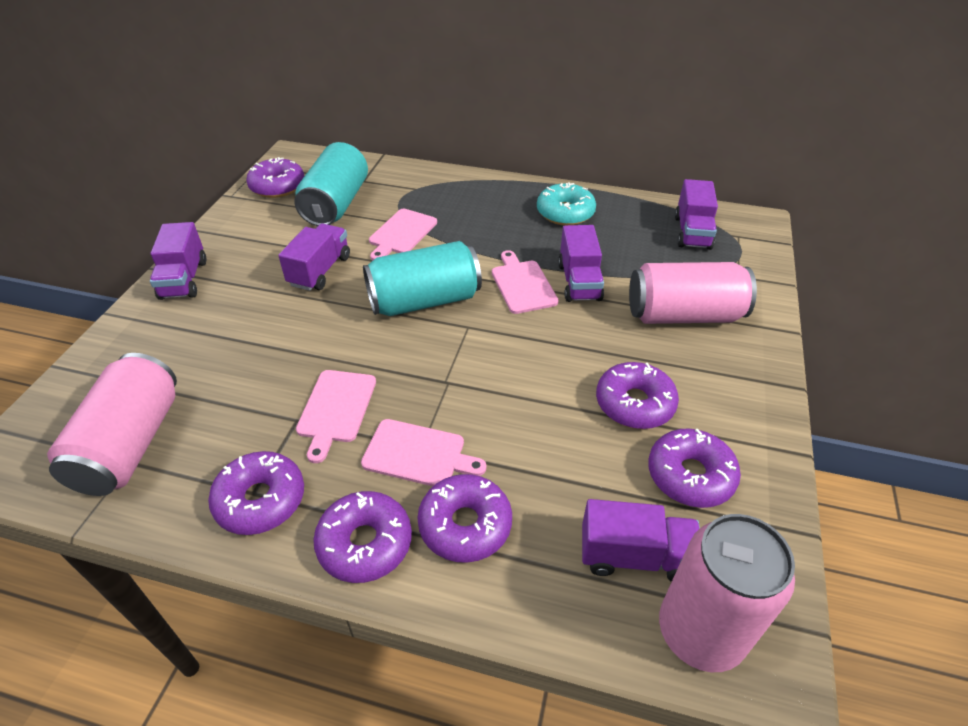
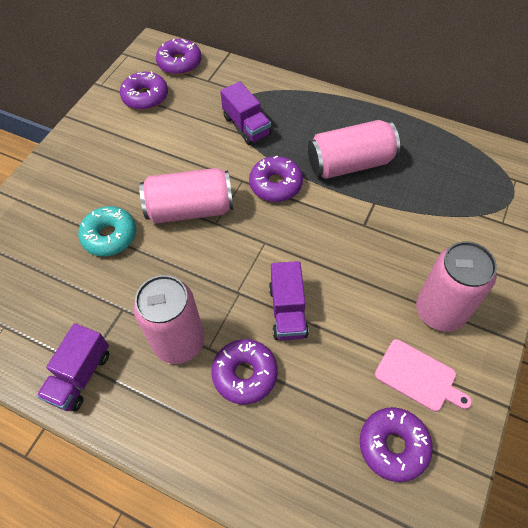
pink can: [47,353,177,496] [629,262,757,324] [659,514,795,672] = 3 -> [133,275,204,364] [139,168,233,224] [308,120,400,179] [416,241,497,332] = 4
pink cutting board: [296,370,376,463] [361,419,486,486] [369,209,437,260] [492,250,559,314] = 4 -> [375,339,472,412] = 1
purple donut: [208,451,304,535] [246,157,304,198] [313,491,412,583] [417,474,512,563] [596,362,679,429] [648,428,741,508] = 6 -> [120,71,168,110] [156,39,202,75] [211,339,278,404] [249,156,303,202] [360,407,433,482] = 5
purple truck: [150,222,206,300] [278,224,350,291] [558,225,604,302] [582,499,700,582] [675,179,718,250] = 5 -> [37,323,109,412] [220,81,271,145] [269,261,309,340] = 3
turquoise can: [295,142,368,226] [363,241,482,316] = 2 -> none = 0

